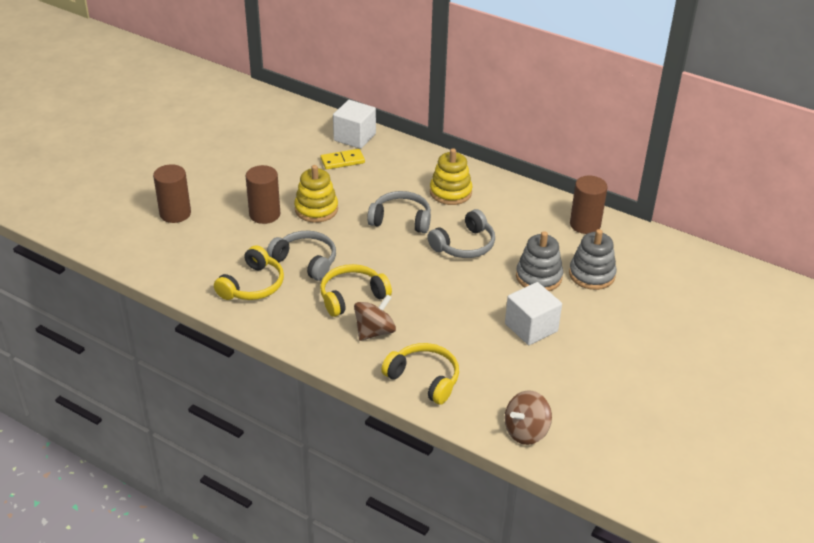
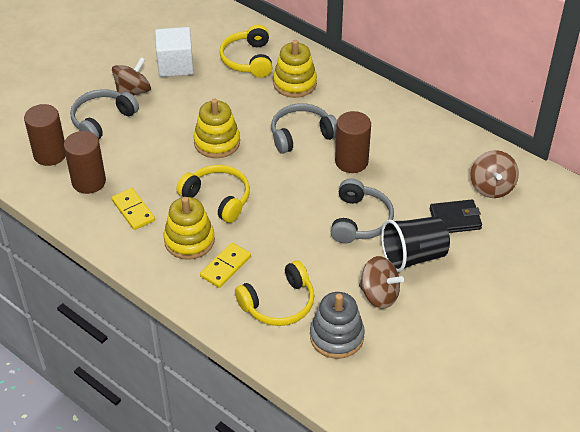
black cup: none = 0 -> [381,216,450,272] = 1
black wallet: none = 0 -> [429,199,482,233] = 1
brown spinning top: [354,294,396,341] [505,390,552,445] = 2 -> [112,57,151,96] [359,256,404,309] [470,150,519,198] = 3
grey stacking toy: [516,231,563,291] [569,229,617,290] = 2 -> [310,292,365,359] = 1
white cube: [333,100,376,149] [505,282,562,345] = 2 -> [155,27,194,77] = 1
yellow domino: [321,149,365,170] = 1 -> [111,188,155,230] [200,243,251,288] = 2
yellow stacking toy: [294,165,338,223] [430,148,472,205] = 2 -> [164,197,215,260] [193,98,240,158] [273,40,317,98] = 3

